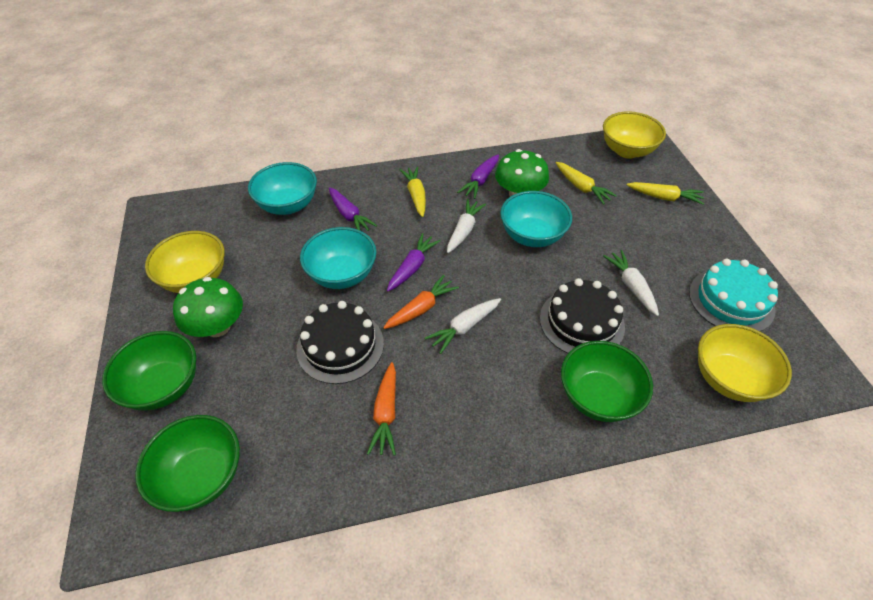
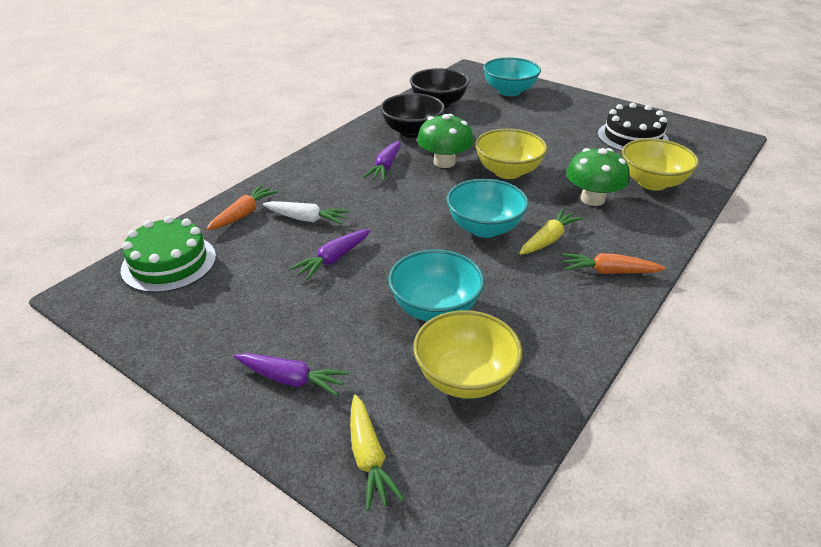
black bowl: none = 0 -> [380,93,445,138] [410,68,469,108] = 2
black cake: [296,301,384,384] [540,278,625,353] = 2 -> [598,103,669,151] = 1
green bowl: [102,331,196,411] [135,415,240,512] [561,341,653,422] = 3 -> none = 0
green cake: none = 0 -> [121,216,216,293] = 1
turquoise cake: [689,259,778,332] = 1 -> none = 0
white carrot: [425,298,501,354] [447,199,486,253] [603,250,659,316] = 3 -> [263,201,350,225] = 1
yellow carrot: [399,166,426,217] [556,162,617,205] [627,182,704,205] = 3 -> [350,394,405,511] [519,209,583,255] = 2

